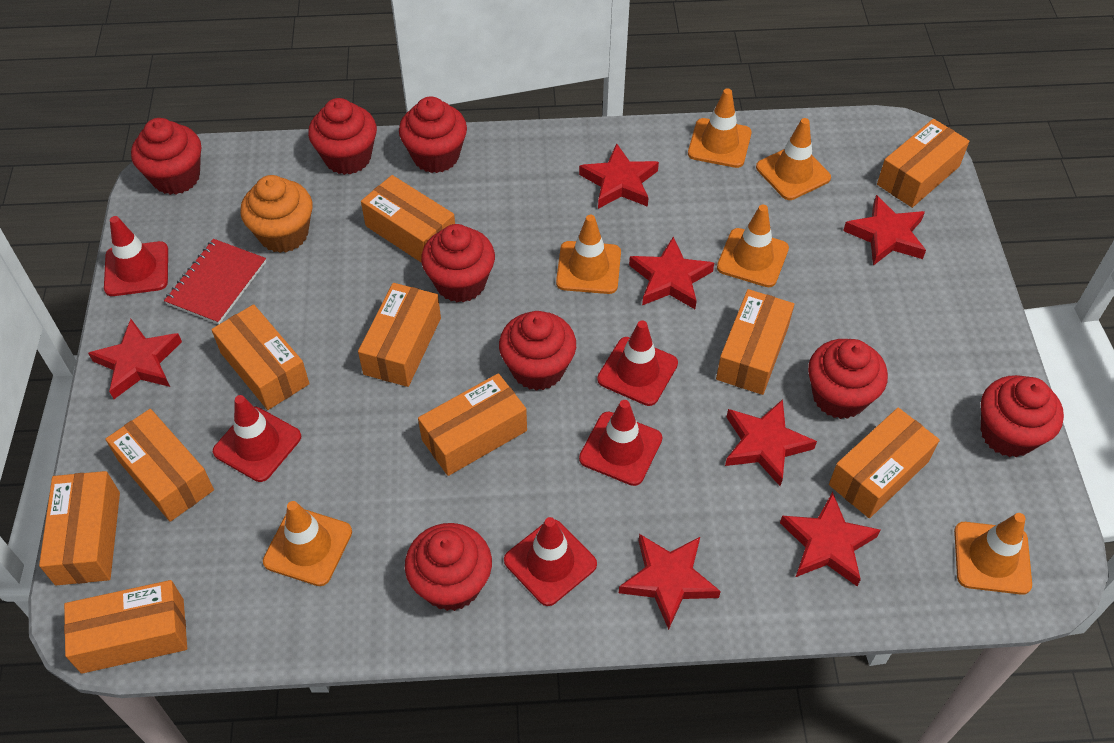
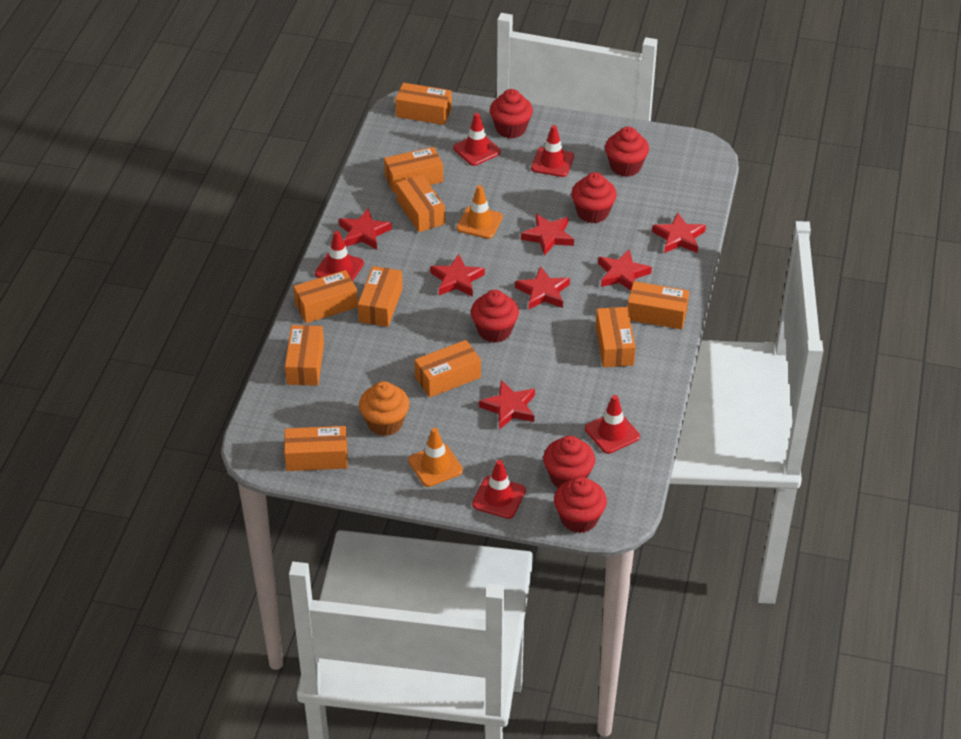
orange traffic cone: [263,501,352,586] [556,215,621,294] [688,88,752,168] [717,205,789,287] [756,118,831,200] [954,513,1032,595] = 6 -> [408,428,463,487] [456,185,503,239] = 2
red cupcake: [131,118,201,195] [308,98,377,175] [399,97,467,173] [405,523,492,611] [421,224,495,302] [499,311,576,391] [808,339,888,419] [981,375,1064,457] = 8 -> [471,290,519,343] [490,89,533,139] [543,436,595,488] [554,477,607,533] [571,172,617,223] [605,127,649,177] = 6
red notebook: [164,239,266,324] = 1 -> none = 0

